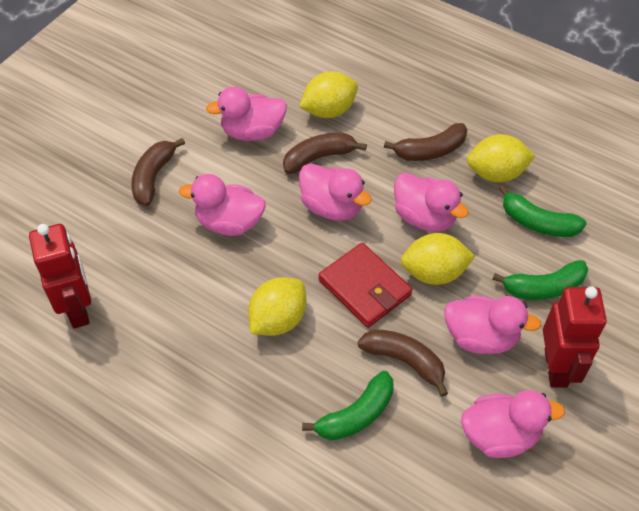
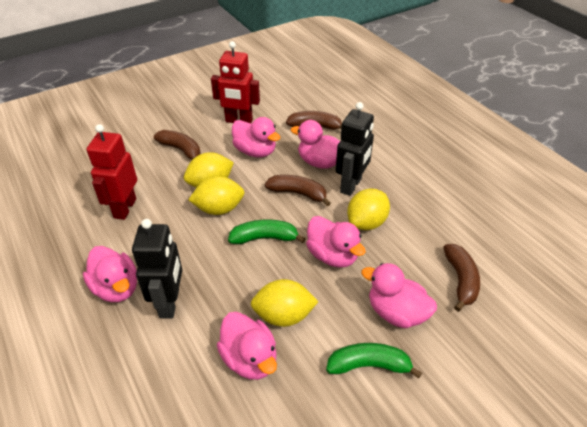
black robot: none = 0 -> [132,219,182,318] [336,102,374,196] = 2
green banana: [302,371,394,440] [492,260,588,300] [499,185,586,237] = 3 -> [228,219,306,245] [326,343,422,379] = 2
red wallet: [318,243,412,328] = 1 -> none = 0

